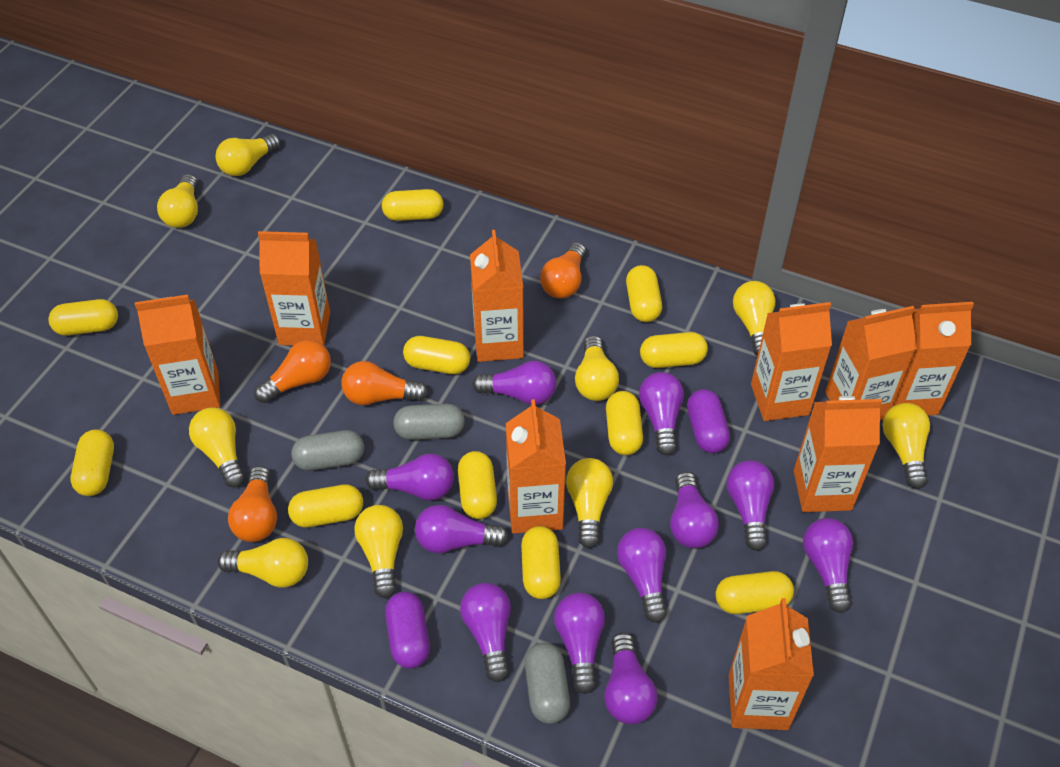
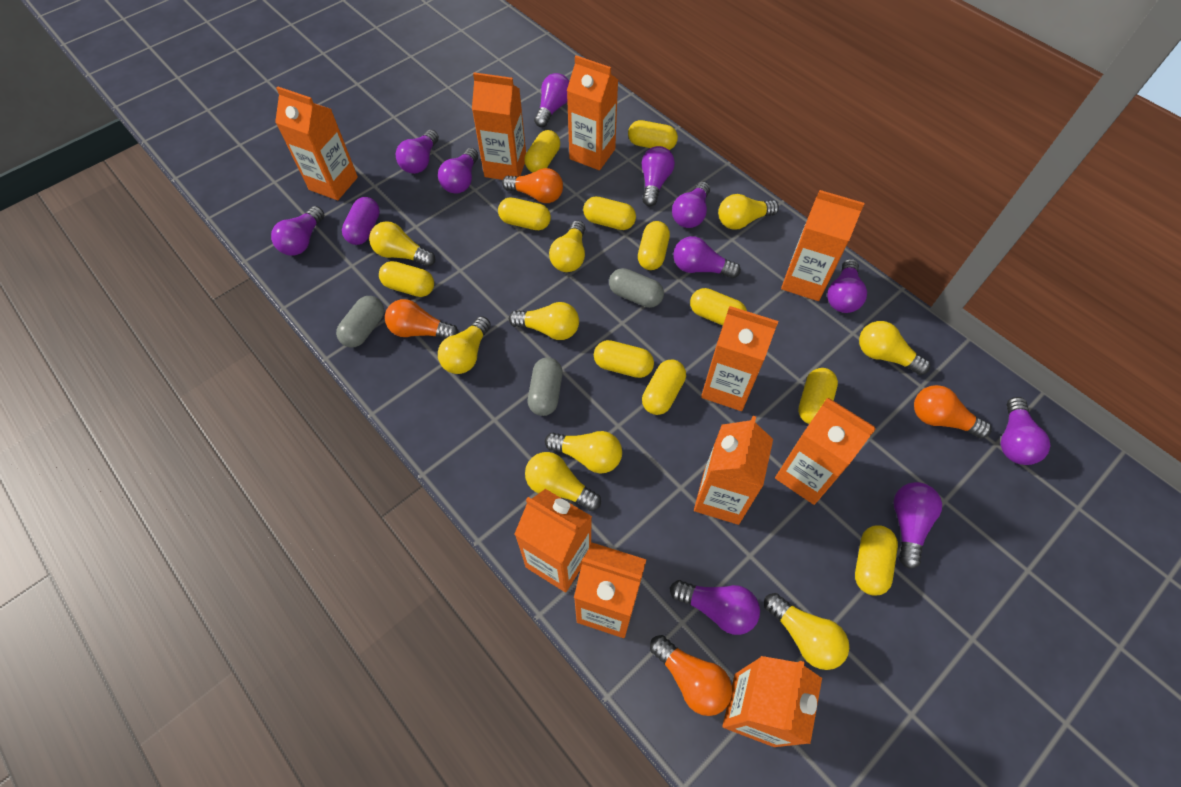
orange carton: [135,295,220,415] [258,231,330,345] [470,230,524,362] [506,399,566,534] [729,598,814,730] [751,302,832,421] [794,396,882,512] [825,306,917,420] [893,302,974,415] = 9 -> [275,86,358,200] [472,72,526,180] [515,489,592,592] [567,55,618,170] [574,543,646,638] [694,416,773,525] [701,306,778,411] [723,656,822,747] [775,398,876,505] [781,190,864,301] = 10
purple capsule: [385,592,430,668] [687,389,730,453] = 2 -> [342,197,380,245] = 1

